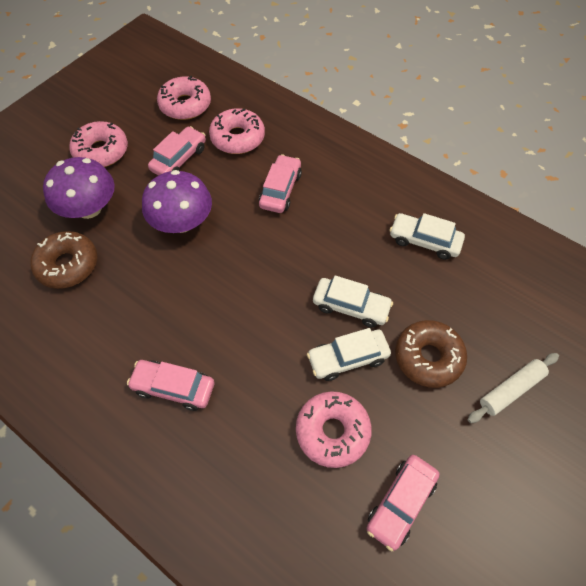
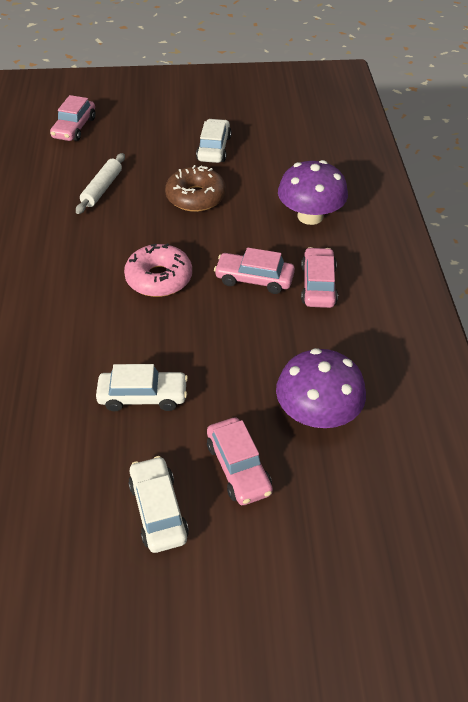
brown donut: [30,231,98,289] [395,320,467,388] = 2 -> [165,165,226,212] = 1
pink donut: [69,121,128,167] [157,76,211,120] [209,108,265,154] [296,391,372,468] = 4 -> [124,243,192,297] = 1

